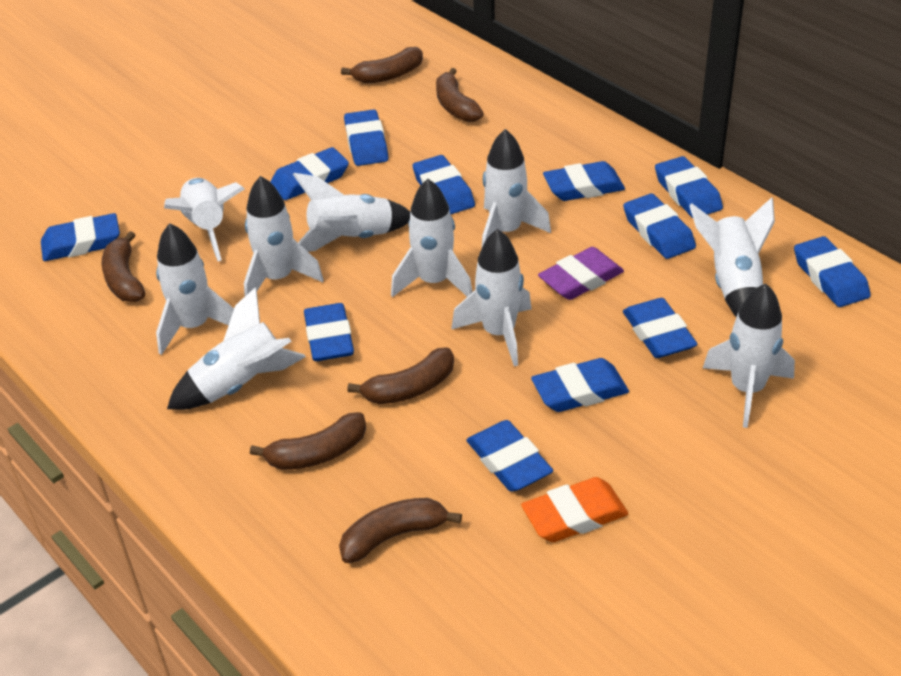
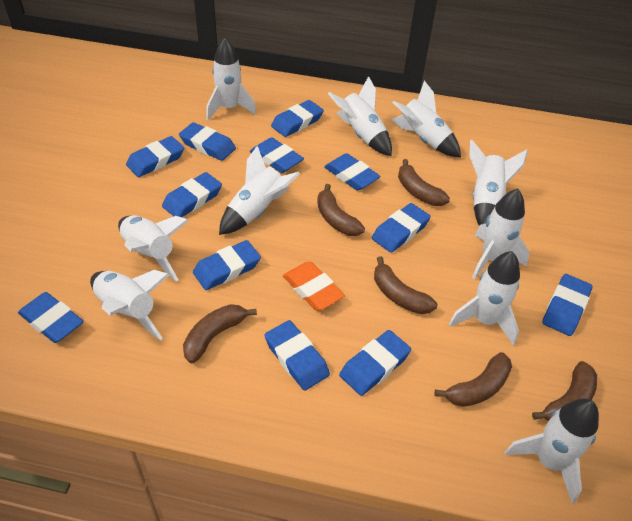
purple eraser: [538,247,624,300] = 1 -> none = 0

